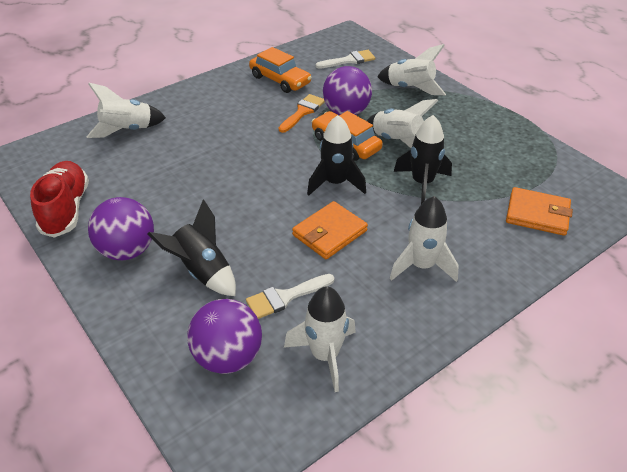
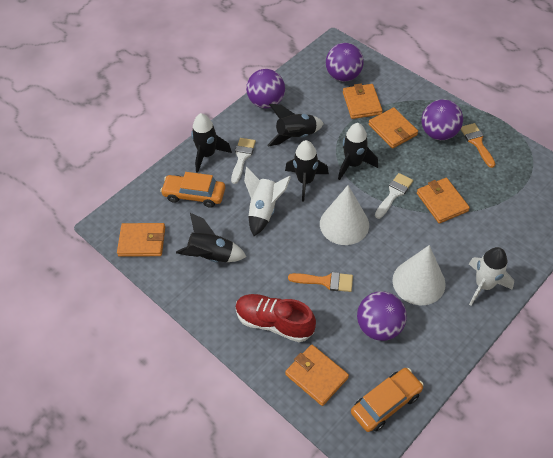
black rocket: [148,200,236,296] [307,115,366,196] [394,115,452,204] = 3 -> [176,213,247,262] [191,113,232,173] [267,104,324,147] [285,140,329,201] [338,123,378,180] = 5
orange brush: [279,94,325,133] = 1 -> [288,272,353,292] [461,123,495,168] = 2
orange wallet: [292,201,368,259] [506,187,573,236] = 2 -> [117,223,165,257] [285,344,349,406] [343,83,383,119] [368,108,418,148] [417,178,470,223] = 5
purple ball: [88,197,154,260] [187,299,262,374] [323,66,372,115] = 3 -> [246,69,285,108] [326,43,364,82] [357,291,407,341] [422,99,463,140] = 4
white cone: none = 0 -> [320,185,369,245] [393,245,446,305] = 2
white rocket: [86,83,166,138] [284,286,356,392] [367,99,438,148] [377,44,446,95] [390,196,459,282] = 5 -> [244,167,291,236] [469,247,514,306] = 2

